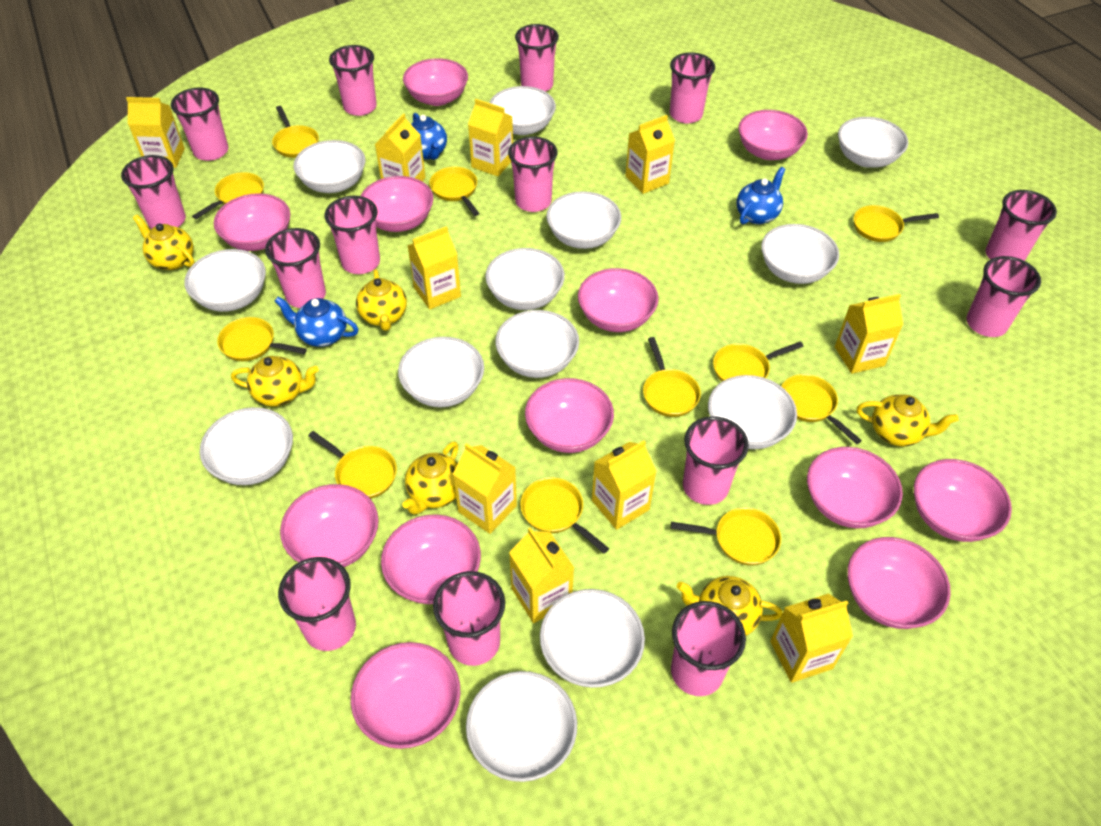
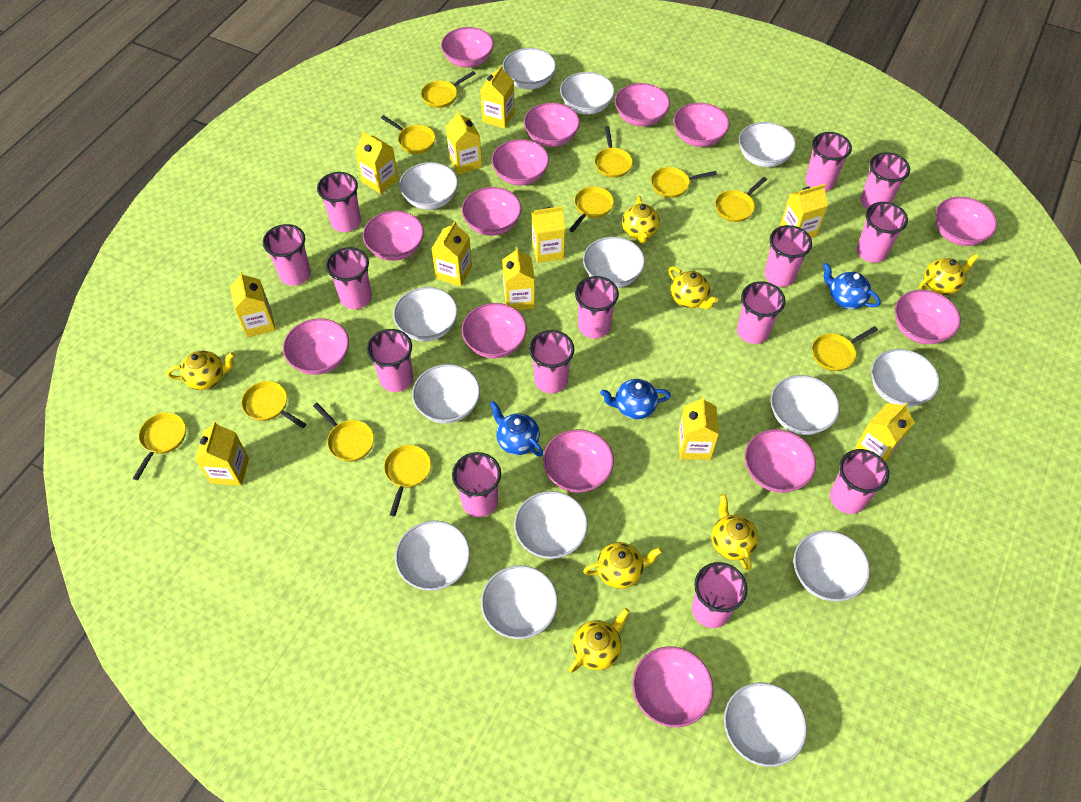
pink bowl: [214,193,290,251] [280,484,379,567] [351,642,460,749] [361,176,433,232] [381,514,481,604] [403,58,468,106] [525,378,614,453] [578,268,659,332] [738,110,808,160] [807,447,903,528] [847,537,951,629] [914,459,1012,542] = 12 -> [283,318,349,375] [363,211,424,261] [441,27,494,68] [462,187,521,236] [462,303,527,358] [492,139,549,185] [524,103,580,147] [543,429,614,493] [615,83,670,126] [632,646,713,727] [673,103,730,147] [745,429,816,493] [895,290,961,344] [935,197,997,246] = 14
white bowl: [184,249,266,312] [200,407,293,485] [293,140,365,193] [398,337,484,407] [466,671,577,782] [485,248,565,310] [489,86,556,135] [495,310,579,378] [540,589,645,688] [546,191,621,249] [708,375,797,449] [761,224,839,284] [838,117,908,168] = 13 -> [393,287,458,341] [395,521,470,591] [399,162,458,210] [412,364,480,424] [481,565,558,639] [503,48,556,89] [514,491,588,559] [560,72,615,115] [583,237,645,288] [724,683,807,767] [739,122,796,167] [770,375,840,435] [794,530,870,601] [871,349,940,407] = 14
yellow carton: [126,97,185,168] [375,113,425,181] [407,226,461,310] [453,443,517,534] [468,99,513,176] [509,527,574,623] [592,441,656,530] [625,115,675,194] [770,593,853,683] [835,294,903,374] = 10 -> [195,421,249,486] [230,272,276,337] [355,131,398,194] [432,221,472,286] [446,110,482,175] [480,65,515,129] [502,247,535,310] [531,206,565,263] [678,396,719,460] [780,184,828,238] [855,402,915,462] = 11
yellow teapot: [133,215,195,270] [231,356,319,407] [356,270,407,331] [402,441,458,515] [677,576,782,636] [857,394,958,447] = 6 -> [167,351,235,390] [568,608,630,673] [583,542,662,589] [622,196,660,244] [669,266,718,309] [711,494,758,570] [919,254,979,295] = 7

